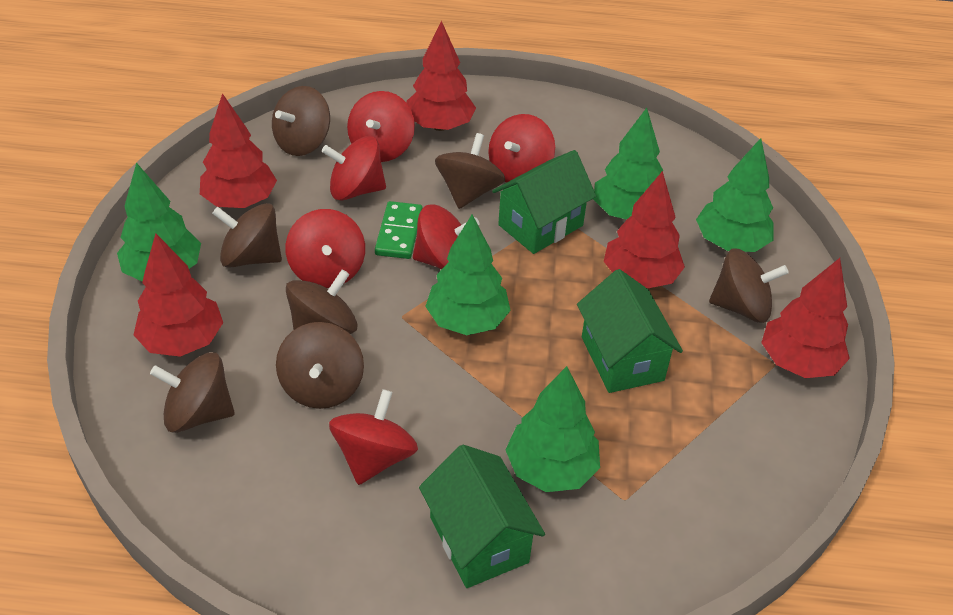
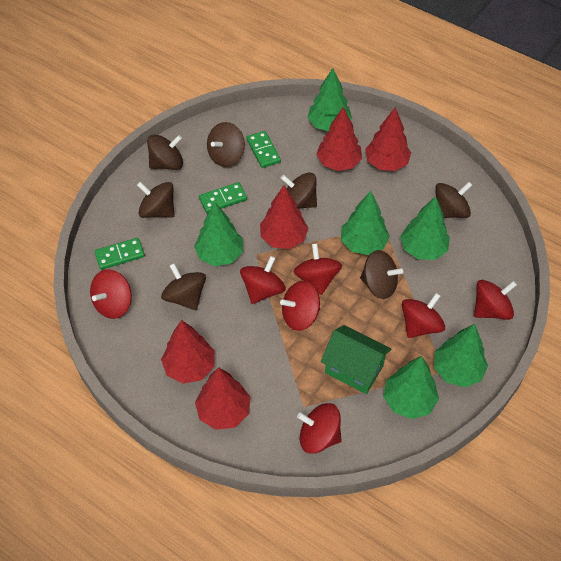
green domino: [375,201,423,259] = 1 -> [94,238,145,270] [199,182,247,213] [246,131,281,168] = 3
green house: [419,445,545,588] [492,150,596,254] [577,269,683,393] = 3 -> [321,325,392,394] = 1
green tree: [117,162,201,282] [425,215,511,335] [505,366,600,492] [593,108,663,219] [696,138,774,252] = 5 -> [194,202,243,266] [308,68,352,131] [341,191,390,255] [383,356,439,419] [400,196,450,260] [434,324,488,387] = 6
red spinning top: [285,209,365,288] [322,136,386,201] [329,389,418,485] [347,91,415,162] [413,205,480,270] [488,114,555,182] = 6 -> [90,269,132,319] [240,256,286,304] [280,281,320,331] [294,243,342,295] [297,403,342,454] [402,293,445,338] [474,280,517,320] = 7

